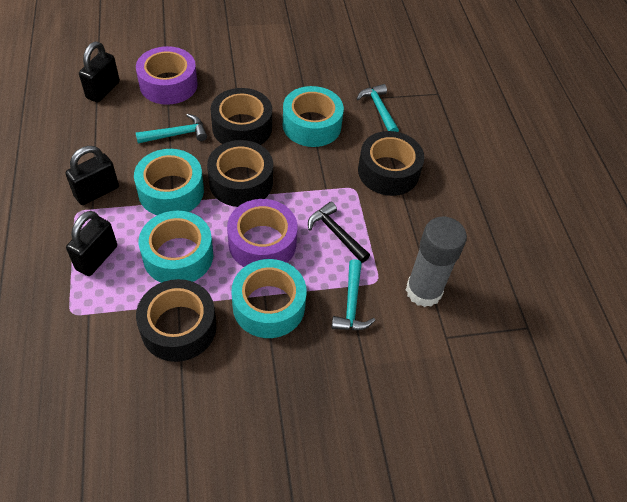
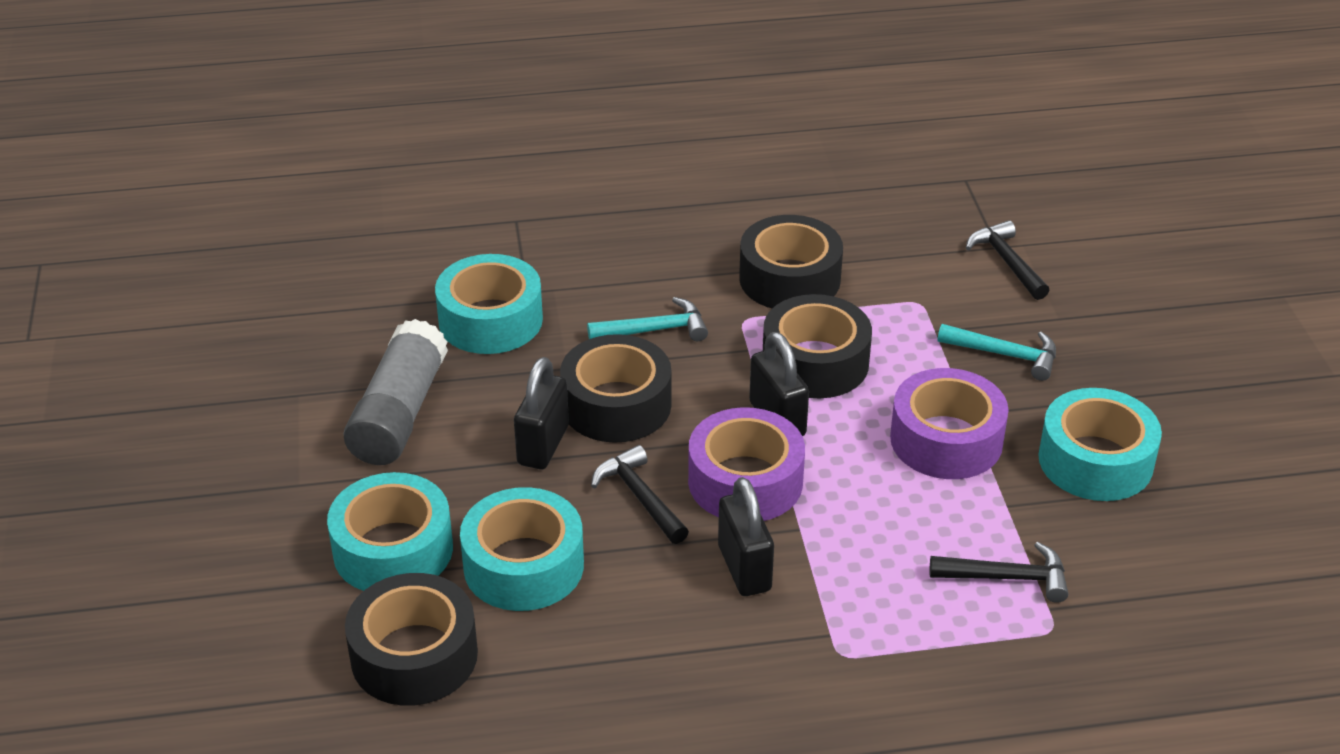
black hammer: [308,202,370,263] = 1 -> [591,445,689,544] [929,542,1069,603] [966,220,1049,300] = 3
turquoise hammer: [136,114,207,143] [331,259,376,330] [357,84,399,132] = 3 -> [587,297,708,341] [937,324,1056,381] = 2

